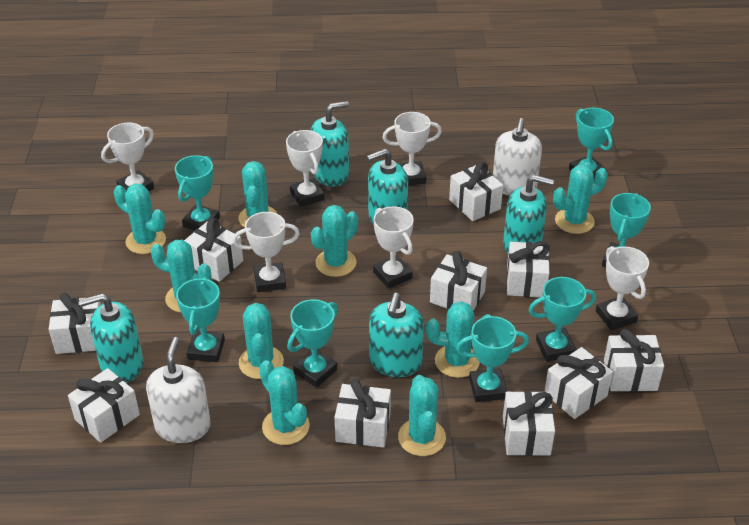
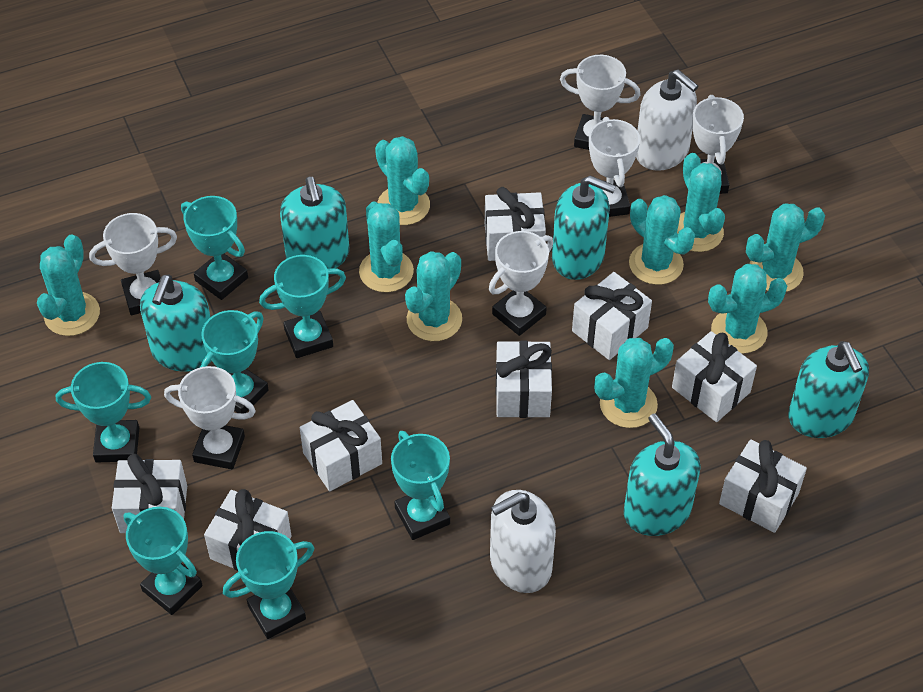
white gift: [49,293,101,354] [68,368,140,443] [184,218,243,282] [335,379,391,448] [430,251,487,311] [449,162,503,221] [503,391,555,456] [506,241,550,297] [544,347,613,419] [604,329,664,392] = 10 -> [112,454,187,533] [204,489,292,571] [300,400,382,491] [485,187,546,261] [496,341,552,418] [572,272,652,360] [672,331,757,422] [719,439,807,533] = 8

